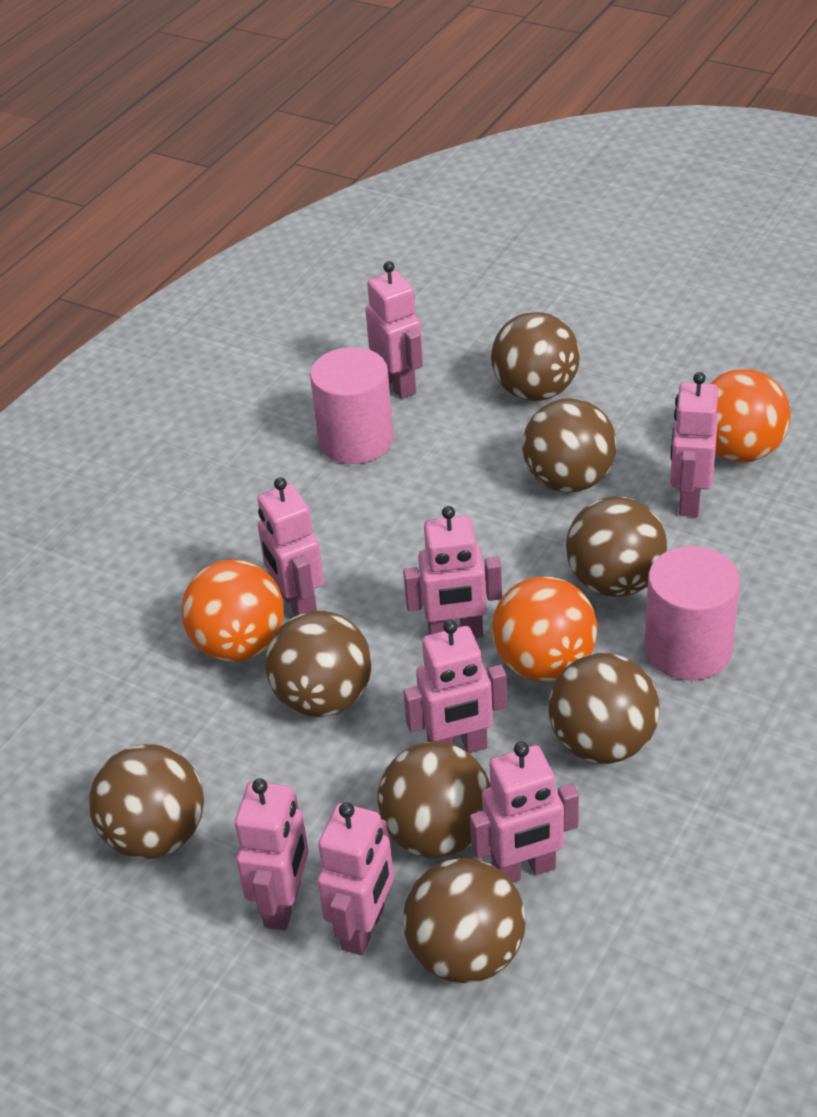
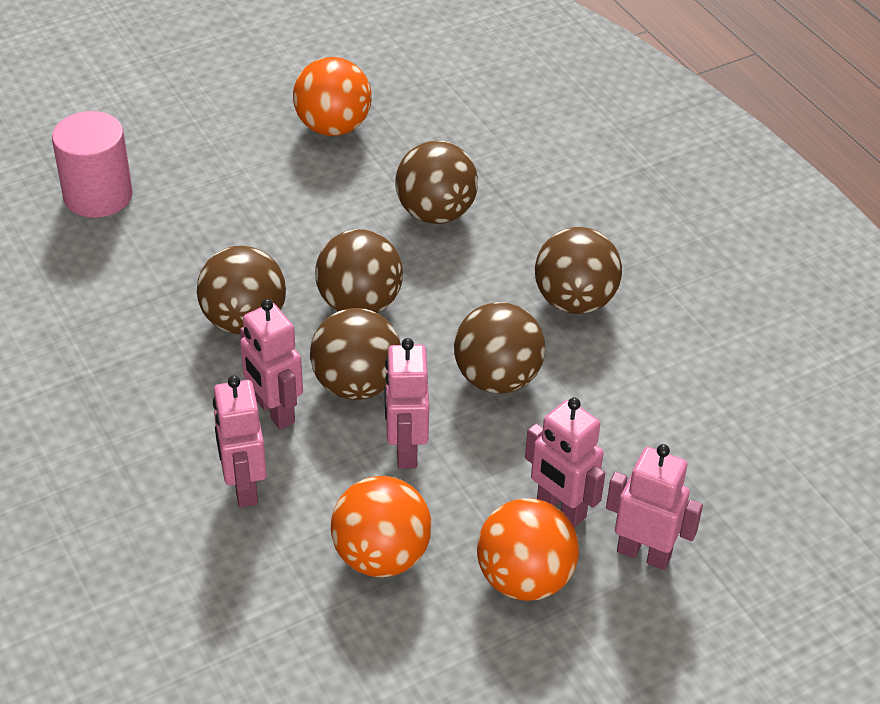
brown ball: [89,744,204,859] [265,611,372,717] [377,742,491,858] [403,858,526,983] [491,312,580,401] [522,398,617,493] [549,653,660,764] [566,496,667,597] = 8 -> [197,246,286,334] [310,308,401,400] [315,229,403,313] [395,141,478,224] [454,302,545,394] [535,227,622,314] = 6
pink cylinder: [310,347,393,464] [645,546,740,680] = 2 -> [52,111,133,218] = 1
pink robot: [235,778,309,930] [257,477,324,616] [317,802,394,955] [365,261,423,399] [403,506,502,638] [403,620,507,753] [470,742,579,882] [670,372,718,517] = 8 -> [213,375,267,508] [240,299,303,429] [384,338,429,469] [525,398,605,527] [606,444,703,570] = 5

